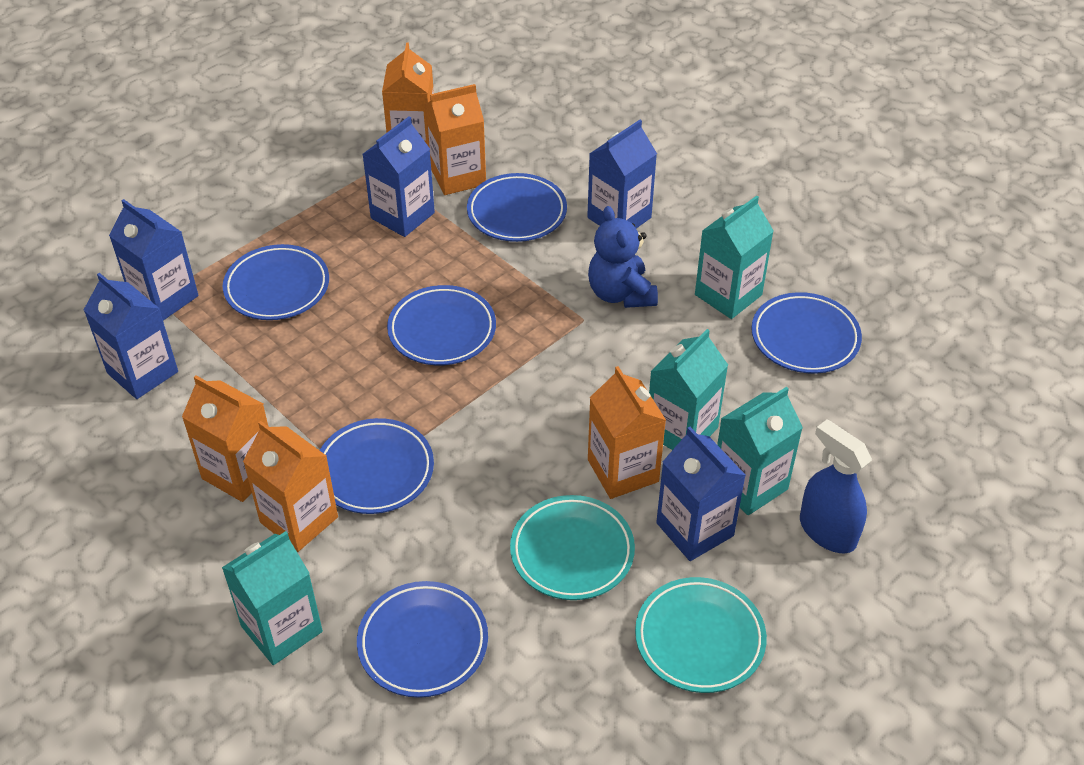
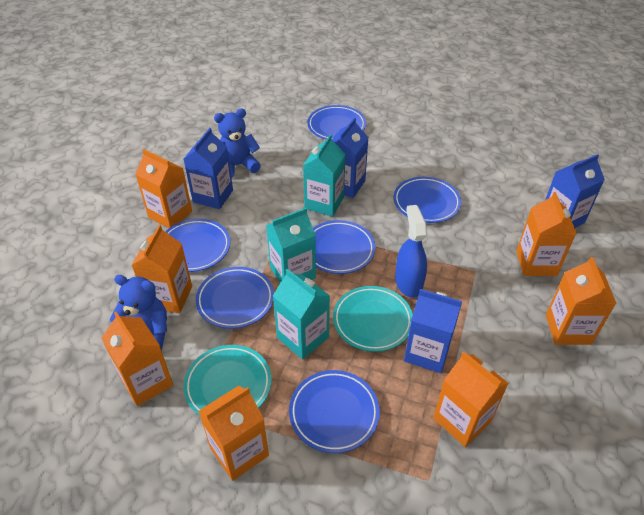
blue carton: [84,273,178,399] [109,199,199,320] [362,116,435,237] [587,120,657,228] [656,427,746,561] = 5 -> [184,128,233,209] [332,118,368,198] [404,289,462,373] [545,154,605,228] = 4
blue teddy bear: [588,206,658,308] = 1 -> [110,275,167,351] [214,108,261,178] = 2
orange carton: [182,376,268,502] [243,421,338,552] [382,43,434,146] [425,84,486,195] [588,366,666,499] = 5 -> [101,312,173,406] [131,225,192,313] [135,149,192,228] [199,386,269,481] [433,352,509,447] [516,192,576,276] [546,257,617,345] = 7
turquoise carton: [222,531,323,665] [649,329,728,450] [695,196,774,319] [717,387,803,515] = 4 -> [266,208,316,283] [273,269,330,360] [303,134,346,217] = 3

